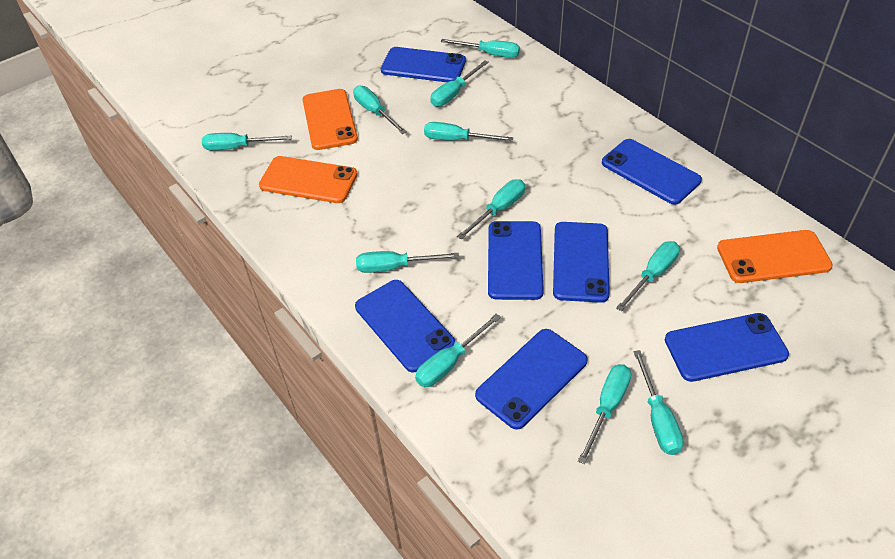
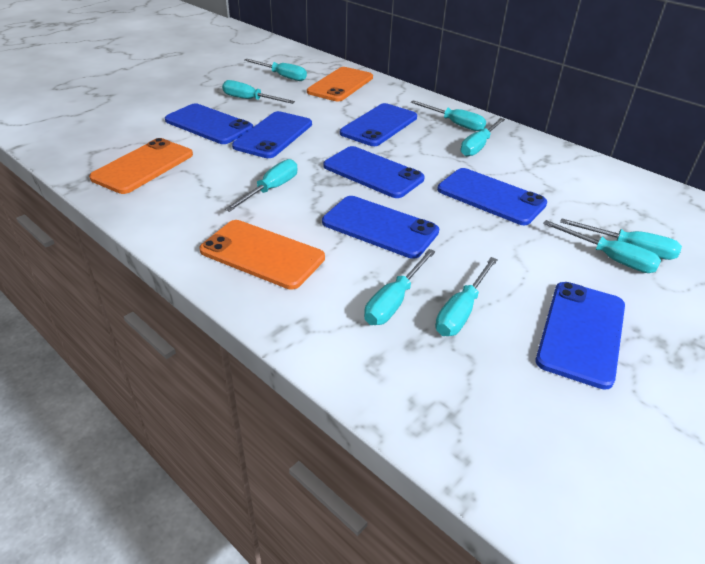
turquoise screwdriver: [202,133,292,151] [353,86,407,134] [356,251,459,273] [415,314,501,387] [424,122,513,141] [430,60,489,107] [441,39,520,58] [457,179,525,239] [578,364,631,464] [616,241,680,311] [633,350,684,455] = 11 -> [222,80,295,104] [224,159,297,212] [244,59,307,81] [364,249,435,325] [411,100,486,131] [435,257,498,336] [460,118,505,157] [543,220,661,273] [560,218,682,260] = 9

